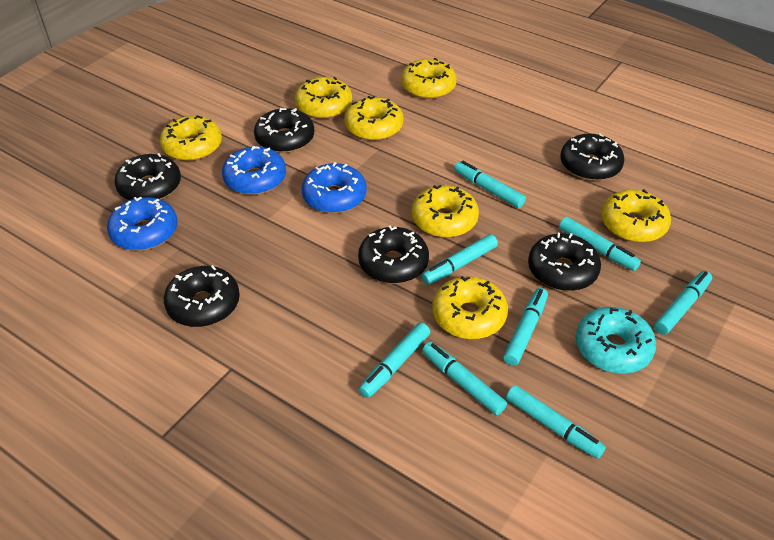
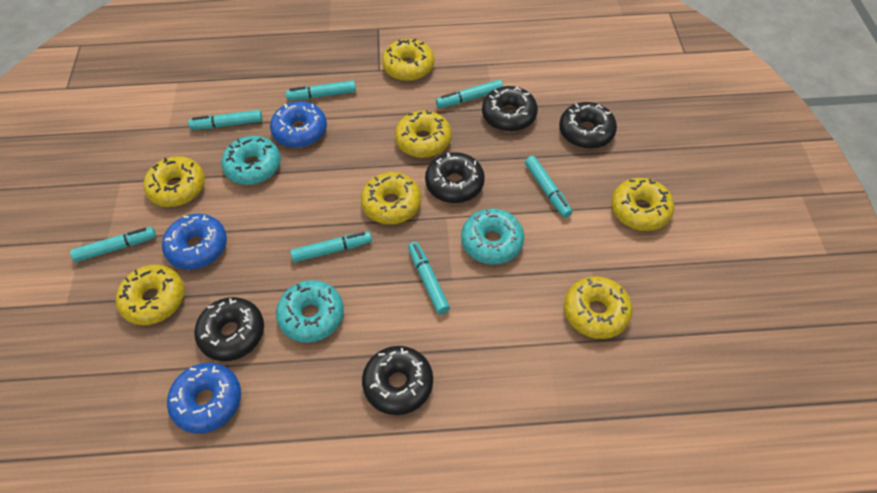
black donut: [114,153,181,200] [164,265,240,327] [254,108,314,153] [358,226,429,284] [528,233,601,291] [560,133,625,181] = 6 -> [194,297,264,361] [362,346,433,415] [425,152,485,203] [482,86,538,132] [559,102,617,149] = 5
turquoise donut: [576,307,656,374] = 1 -> [221,136,281,185] [276,280,344,343] [461,209,524,265] = 3
turquoise marker: [358,322,430,398] [421,234,498,285] [422,342,507,415] [454,161,526,208] [503,288,548,366] [506,385,606,459] [559,217,641,271] [654,271,712,335] = 8 -> [70,227,156,262] [188,110,262,130] [286,80,356,101] [290,231,372,262] [408,242,450,314] [436,80,503,108] [525,156,572,218] = 7

